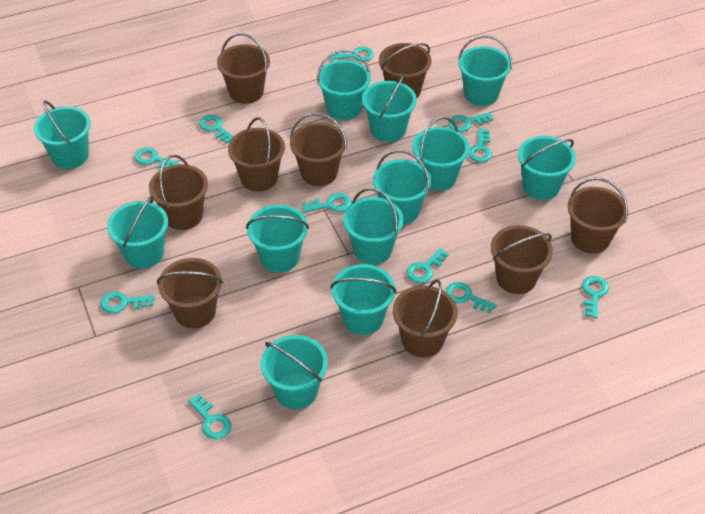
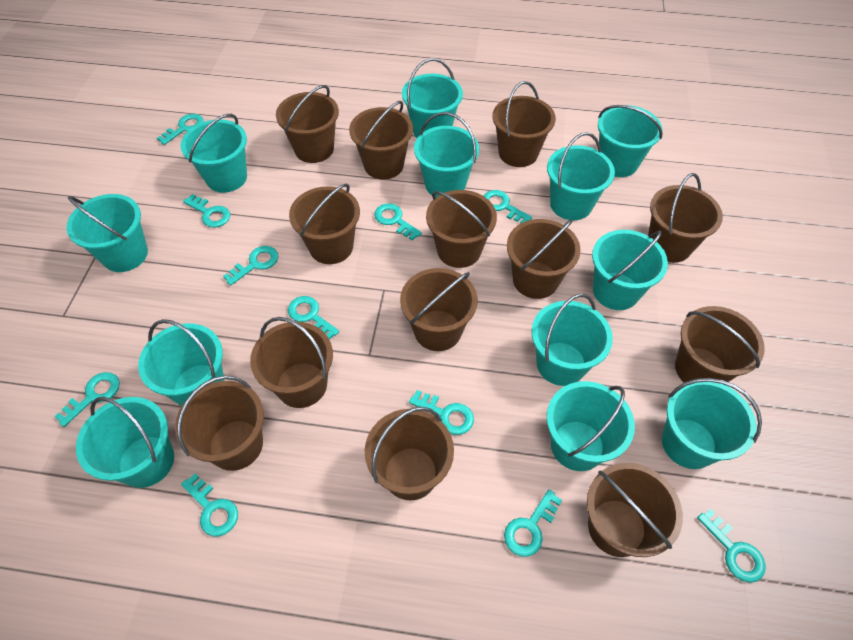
brown bucket: [149,155,208,230] [157,258,223,328] [217,33,270,104] [228,118,285,192] [290,113,347,186] [379,43,431,98] [393,280,458,358] [491,225,553,294] [568,178,628,253] = 9 -> [175,376,264,471] [250,317,333,408] [276,85,339,163] [289,184,360,264] [349,101,413,179] [365,407,454,501] [400,268,478,351] [426,190,497,268] [493,81,556,167] [507,219,581,299] [587,463,683,557] [648,173,723,263] [675,306,765,382] = 13

